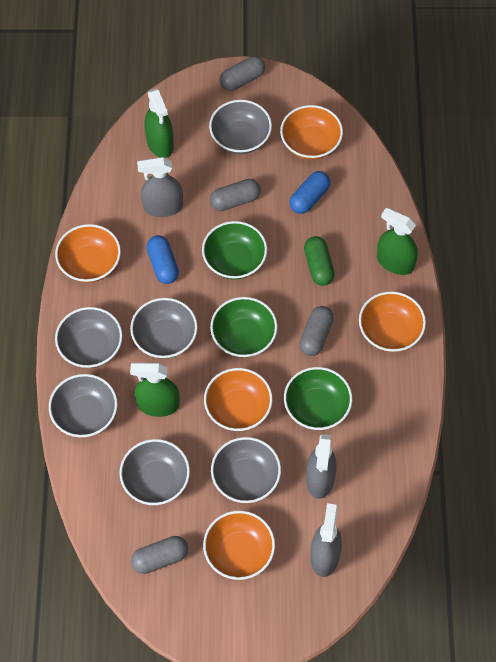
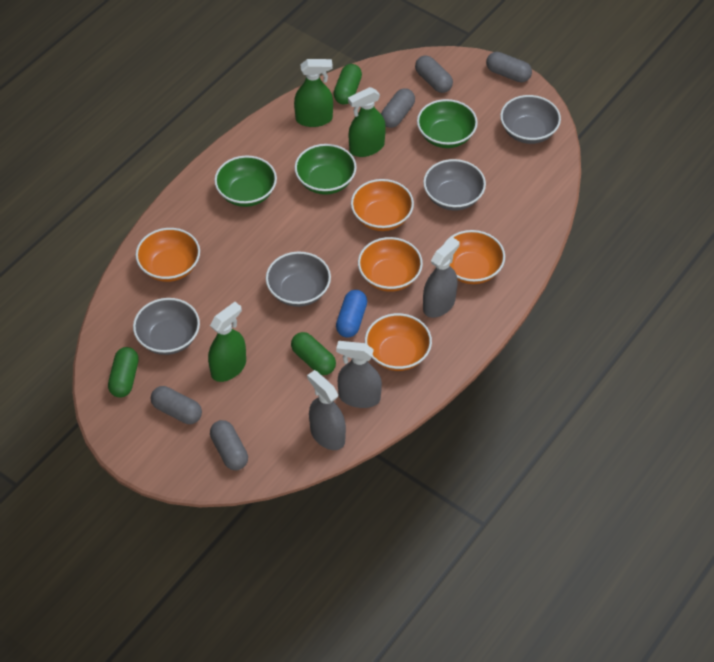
blue capsule: [147,235,179,284] [290,171,330,214] = 2 -> [336,290,367,338] = 1
green capsule: [304,236,335,286] = 1 -> [108,347,139,398] [291,332,336,375] [333,64,362,104] = 3
grey bowl: [49,374,117,437] [55,307,122,368] [119,439,190,505] [130,298,198,359] [209,100,272,154] [211,437,281,503] = 6 -> [133,298,200,355] [266,252,331,307] [423,159,486,211] [500,95,561,144] = 4
grey capsule: [131,536,188,574] [210,179,261,211] [220,56,265,91] [299,306,334,356] = 4 -> [151,386,202,424] [210,420,248,470] [381,88,415,128] [415,55,453,93] [486,52,532,82] = 5

